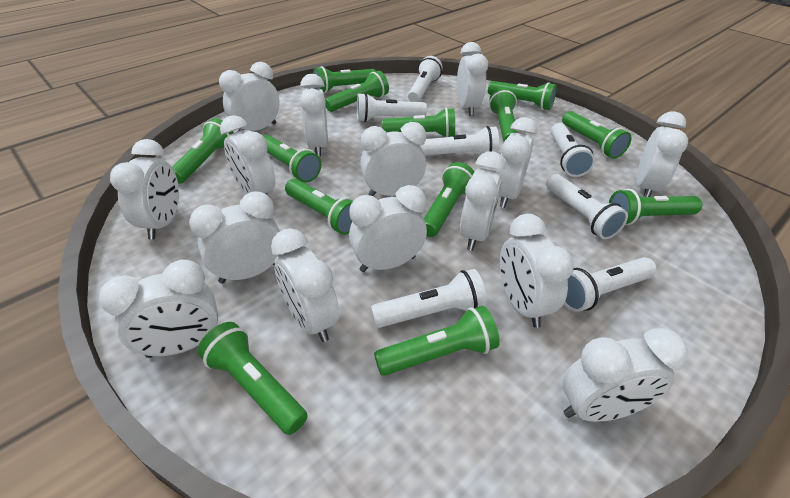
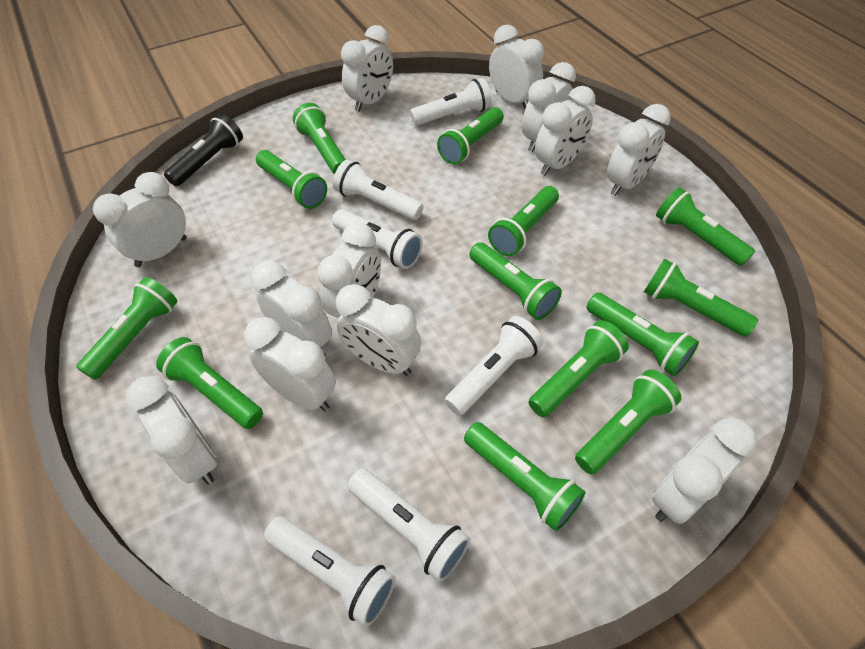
black flashlight: none = 0 -> [164,114,243,187] = 1
white clock: [99,260,218,358] [110,139,179,239] [189,192,280,284] [219,62,280,132] [220,115,275,195] [271,228,339,342] [300,74,328,157] [349,185,427,272] [360,122,426,196] [457,42,488,116] [460,151,506,251] [497,117,538,208] [499,214,574,328] [563,328,688,422] [636,111,688,197] = 15 -> [93,172,186,267] [126,376,218,484] [244,317,336,411] [252,261,332,355] [317,223,381,318] [336,284,421,376] [341,25,393,112] [489,24,544,109] [522,62,576,152] [535,86,596,176] [607,104,671,196] [652,418,757,524] = 12
white flashlight: [357,93,427,122] [371,269,487,328] [408,56,443,102] [420,126,499,156] [546,174,628,239] [551,123,595,177] [564,257,657,312] = 7 -> [264,516,396,627] [332,209,423,269] [333,159,424,220] [348,468,470,582] [410,78,492,126] [445,316,543,416] = 6

